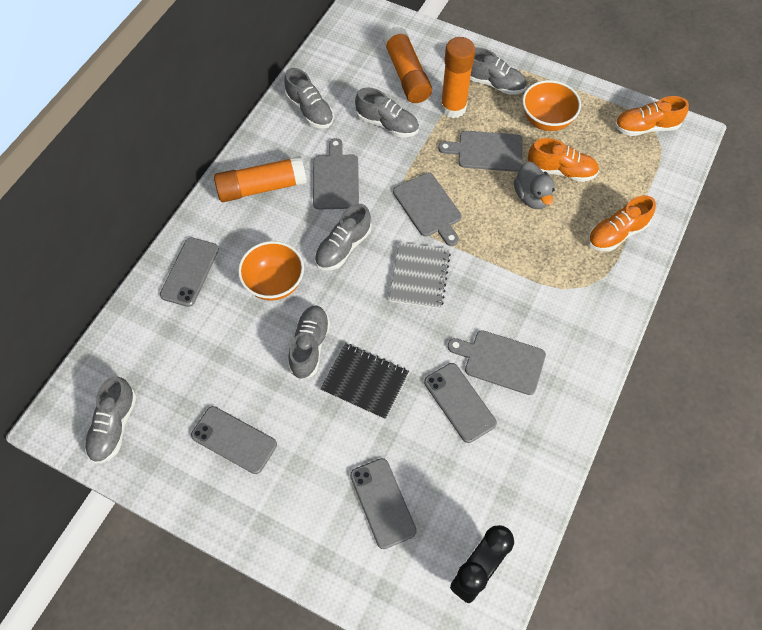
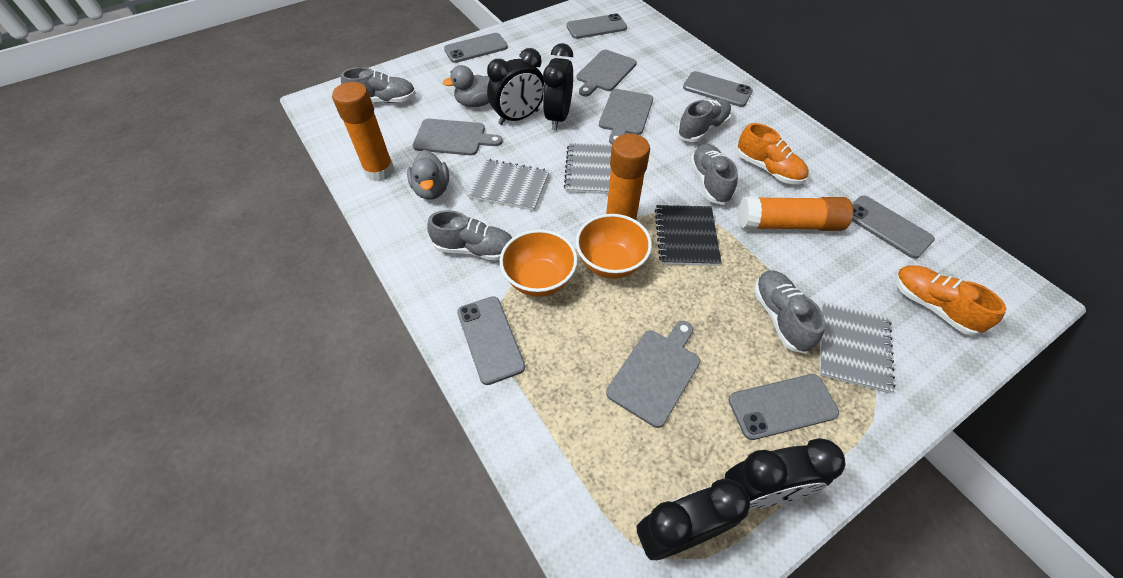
black clock: [450,525,514,603] = 1 -> [487,48,544,125] [543,43,573,130] [637,479,750,560] [725,438,846,509] = 4
grey duck: [514,161,555,209] = 1 -> [407,150,449,200] [443,65,490,107] = 2
grey notebook: [389,242,451,309] = 1 -> [467,159,549,211] [564,143,612,194] [819,302,896,393] = 3
grey phone: [160,237,219,307] [191,406,277,474] [350,458,417,549] [424,363,497,443] = 4 -> [444,33,508,63] [457,296,525,385] [567,13,627,39] [683,71,753,107] [729,374,839,440] [852,196,935,259] = 6
grey shoe: [84,376,137,464] [284,68,334,129] [288,305,330,380] [315,204,371,270] [355,88,419,137] [470,47,527,95] = 6 -> [341,67,416,103] [427,210,512,261] [677,99,732,142] [690,144,738,205] [754,270,826,354] = 5
orange shoe: [527,138,599,182] [588,196,656,252] [614,96,689,136] = 3 -> [737,123,809,184] [895,265,1006,336] = 2

